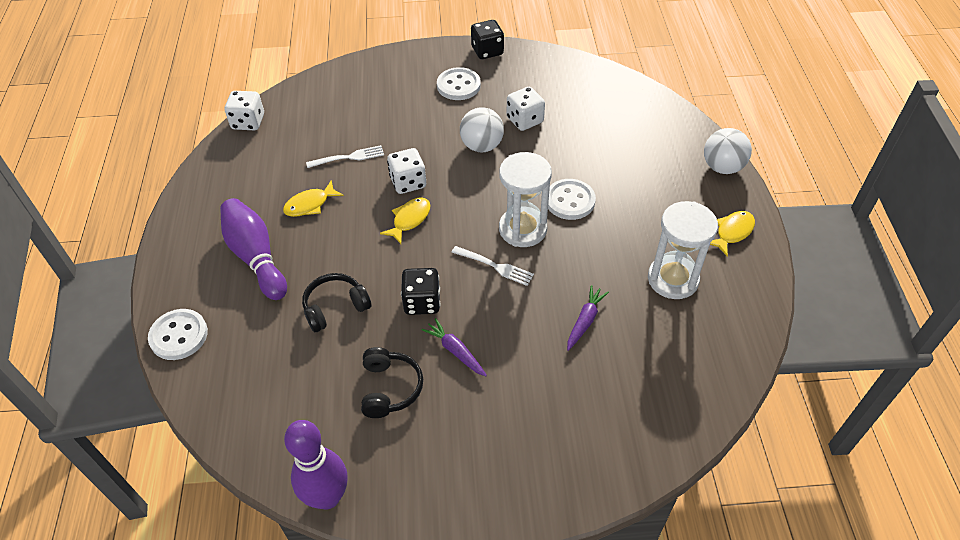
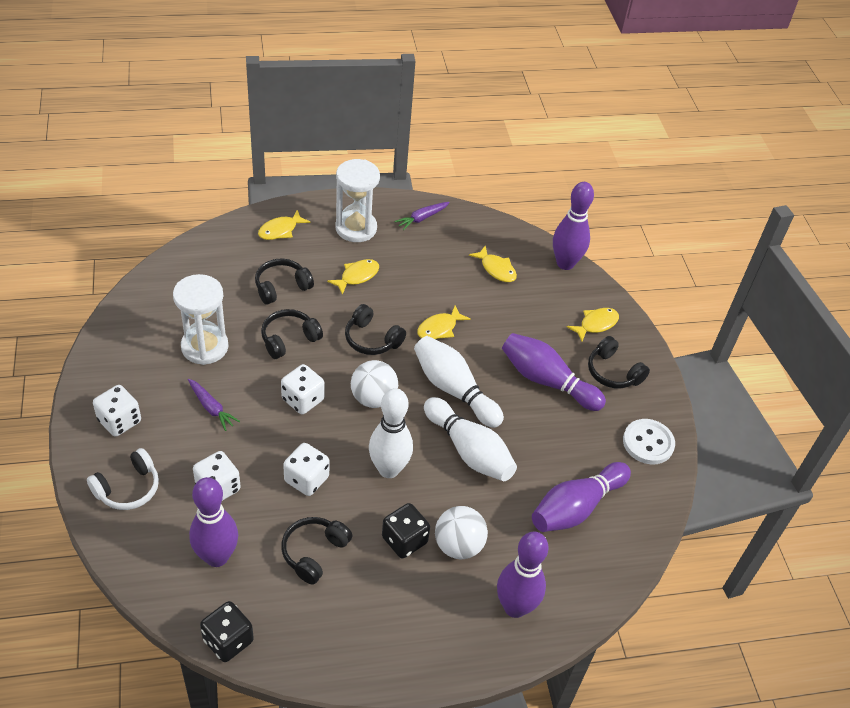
black headphones: [302,273,372,332] [361,347,423,418] = 2 -> [255,258,314,304] [261,309,323,359] [281,517,352,585] [345,304,406,355] [588,336,650,388] = 5
purple bowling pin: [220,198,287,300] [284,420,348,509] = 2 -> [189,477,238,567] [497,532,549,618] [502,333,606,411] [532,462,631,532] [553,182,594,270] = 5
white bowling pin: none = 0 -> [369,388,413,478] [414,336,504,428] [424,397,517,481] = 3
white button: [148,309,208,360] [437,67,481,100] [548,179,596,220] = 3 -> [623,419,675,464] = 1
white dice: [225,91,264,130] [387,148,426,194] [507,87,545,131] = 3 -> [93,385,141,437] [193,451,241,501] [281,364,324,414] [283,443,329,496] = 4
white fork: [306,145,384,168] [452,246,534,286] = 2 -> none = 0
white headphones: none = 0 -> [87,448,159,510] = 1
yellow fish: [283,180,344,217] [380,197,431,244] [710,211,755,256] = 3 -> [258,210,310,240] [327,259,379,295] [417,305,471,339] [469,245,517,282] [567,308,619,342] = 5

